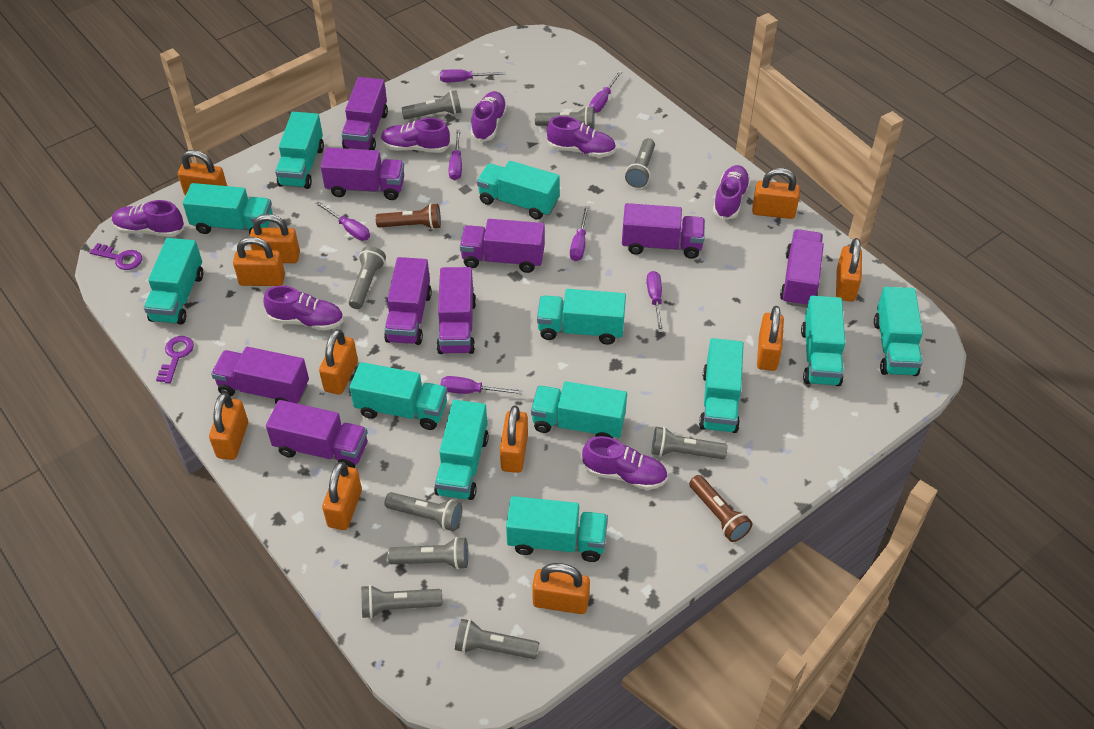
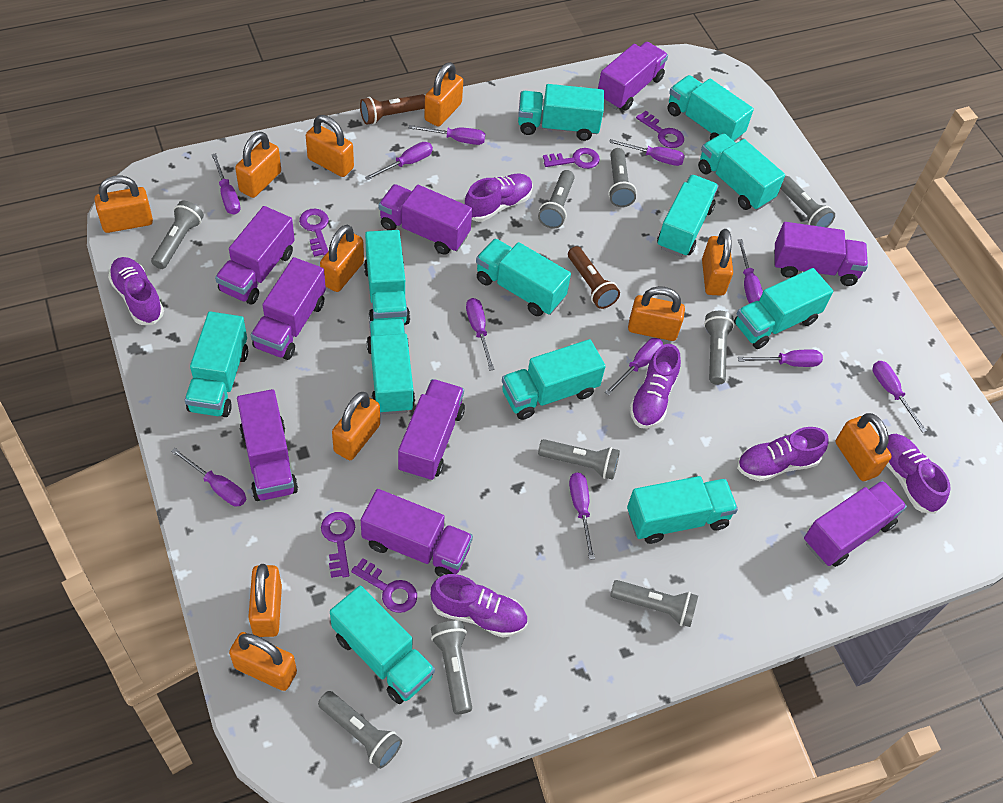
purple key: [89,243,142,270] [156,336,194,383] = 2 -> [299,209,329,257] [321,512,355,578] [351,558,417,613] [543,148,600,169] [636,110,684,148] = 5
purple screwdriver: [315,201,370,241] [440,69,506,82] [441,376,522,394] [449,130,462,180] [570,206,589,261] [590,71,622,113] [647,271,663,332] = 7 -> [171,448,246,507] [211,153,241,215] [365,142,433,181] [409,125,485,145] [466,298,495,371] [569,472,595,560] [605,338,663,395] [609,139,685,166] [738,239,763,303] [738,349,823,367] [873,361,927,433] = 11
purple shoe: [112,200,185,237] [263,286,343,331] [381,118,450,153] [471,91,507,142] [547,116,616,158] [582,436,668,490] [713,165,751,220] = 7 -> [108,257,164,325] [431,574,528,638] [465,174,533,222] [629,344,681,429] [737,427,829,481] [886,434,950,514] = 6

